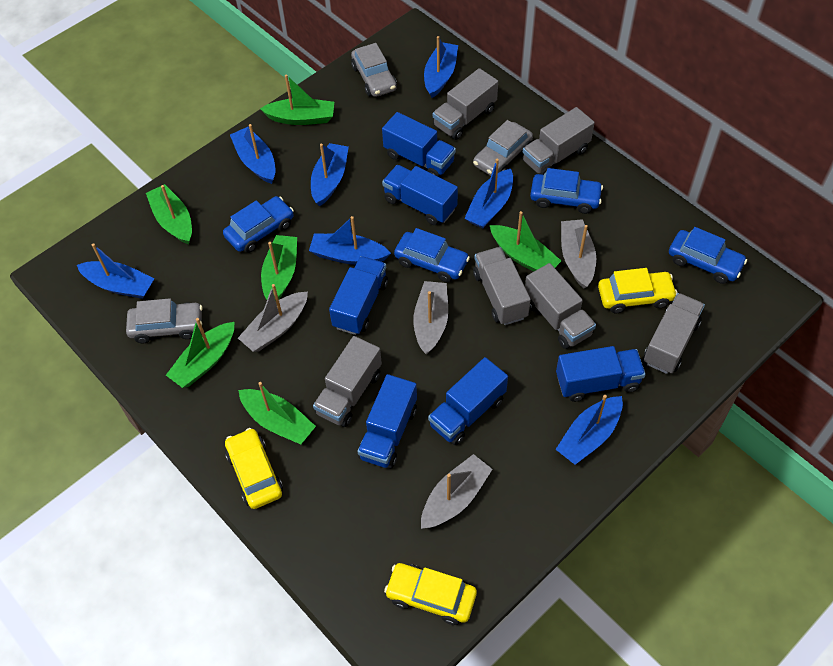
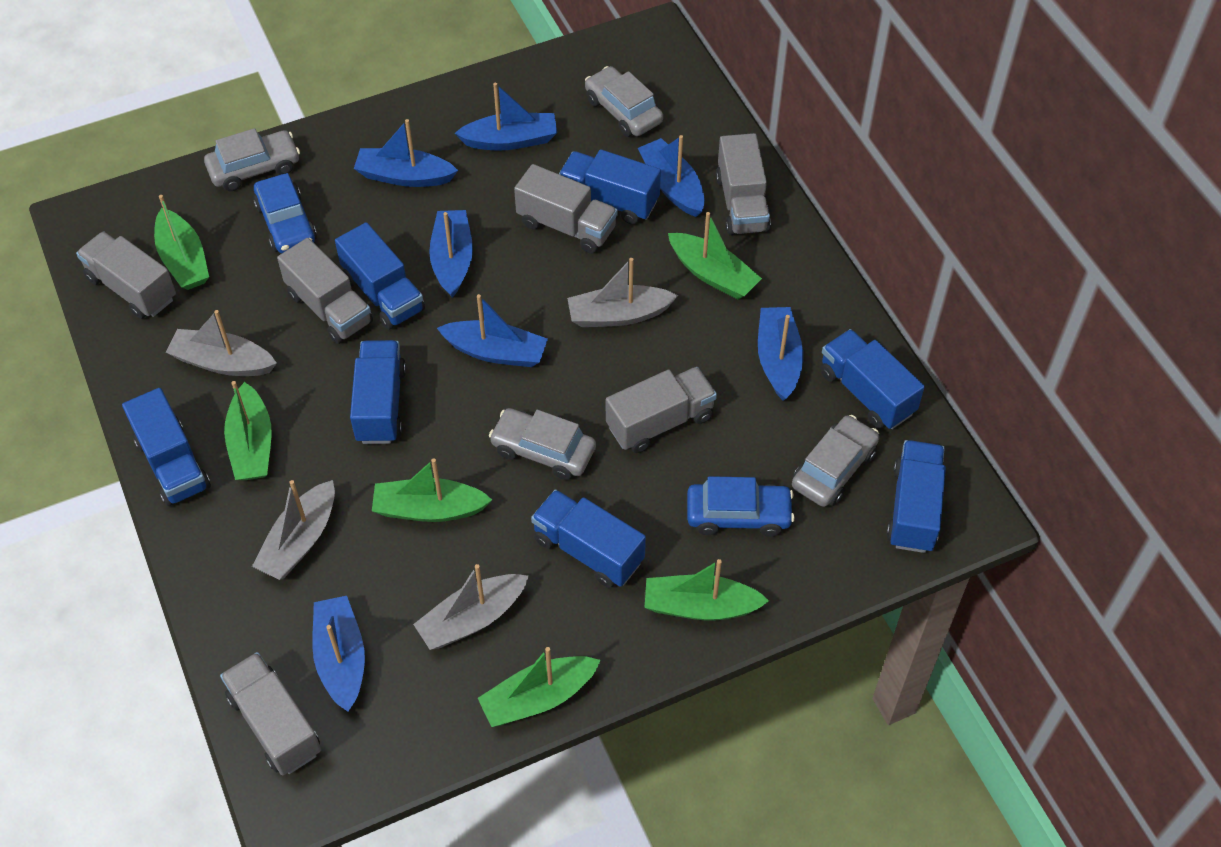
blue car: [223,196,294,253] [394,228,470,282] [530,168,603,214] [669,227,747,284] = 4 -> [253,173,317,253] [687,476,795,537] = 2
blue truck: [329,256,388,335] [358,374,417,469] [382,112,456,177] [382,165,458,225] [428,357,508,445] [556,346,646,402] = 6 -> [122,388,211,506] [335,222,425,330] [350,340,406,444] [531,489,646,588] [559,149,661,225] [820,329,925,429] [887,440,946,553] = 7
grey car: [126,298,202,343] [351,43,397,97] [473,120,533,176] = 3 -> [204,128,300,191] [489,408,596,480] [585,66,663,137] [792,415,879,507] = 4
yellow car: [225,428,283,509] [384,563,477,625] [598,268,677,313] = 3 -> none = 0

